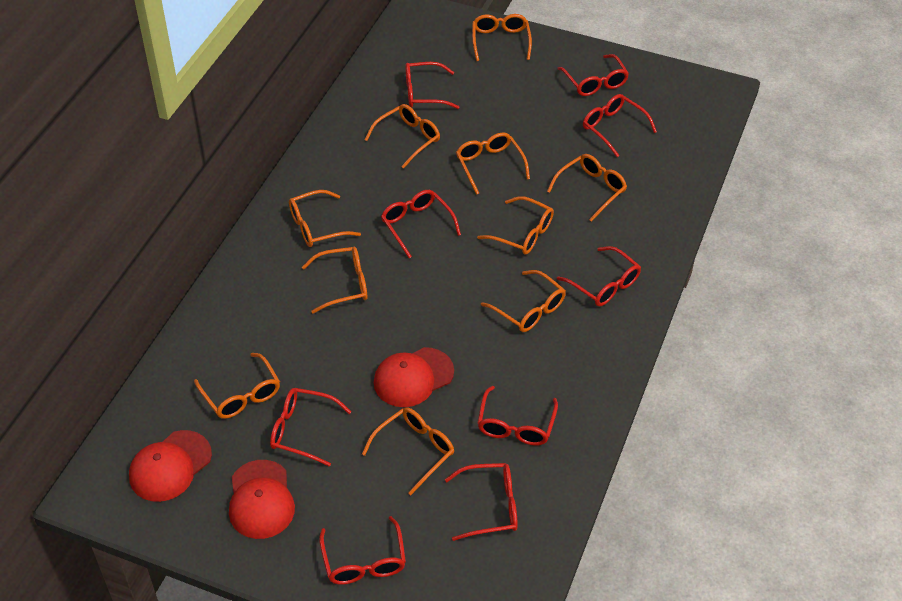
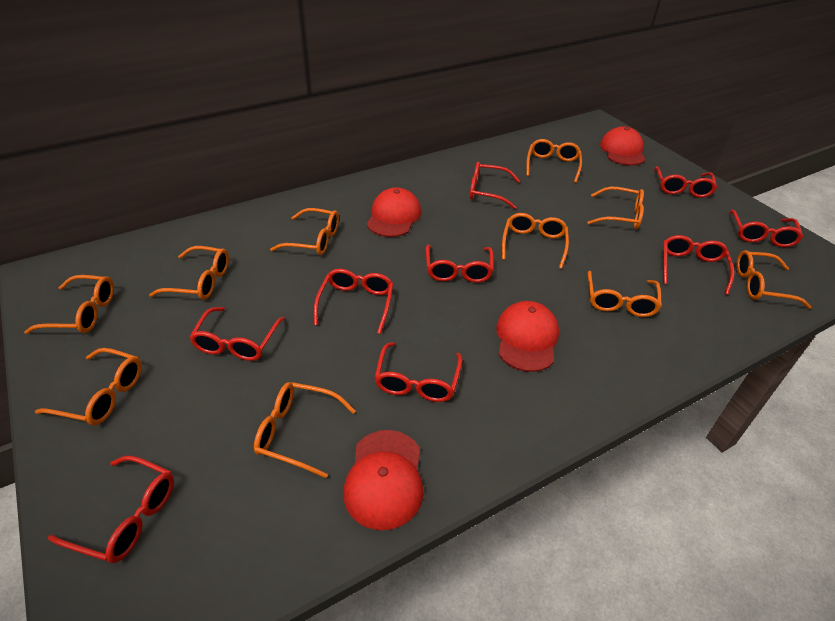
red cap: [129,430,212,502] [229,460,295,539] [374,347,454,407] = 3 -> [343,430,424,530] [367,187,421,237] [496,301,559,372] [600,126,645,166] = 4

